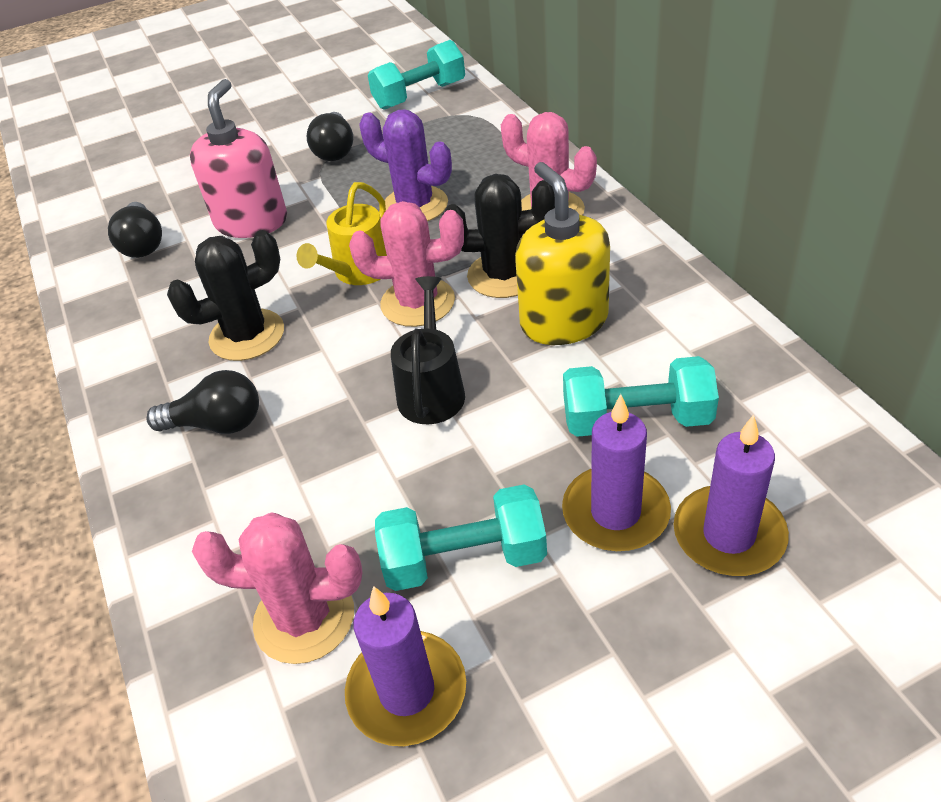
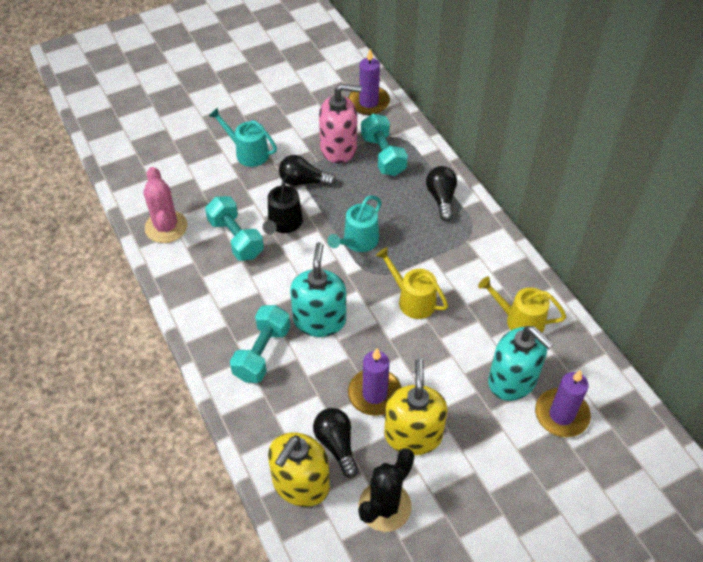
black cactus: [167,230,284,361] [442,174,555,298] = 2 -> [359,448,415,532] = 1
pink cactus: [192,512,363,664] [349,201,464,327] [501,112,597,215] = 3 -> [143,167,188,243] = 1
purple cactus: [360,110,452,221] = 1 -> none = 0
turquoise soap dispenser: none = 0 -> [290,242,346,337] [488,326,554,401] = 2
turquoise watering can: none = 0 -> [209,107,277,167] [327,195,382,252] = 2
yellow soap dispenser: [515,162,610,345] = 1 -> [268,432,330,507] [384,358,448,455] = 2
yellow watering can: [296,182,387,285] = 1 -> [376,247,448,319] [478,277,566,333] = 2

